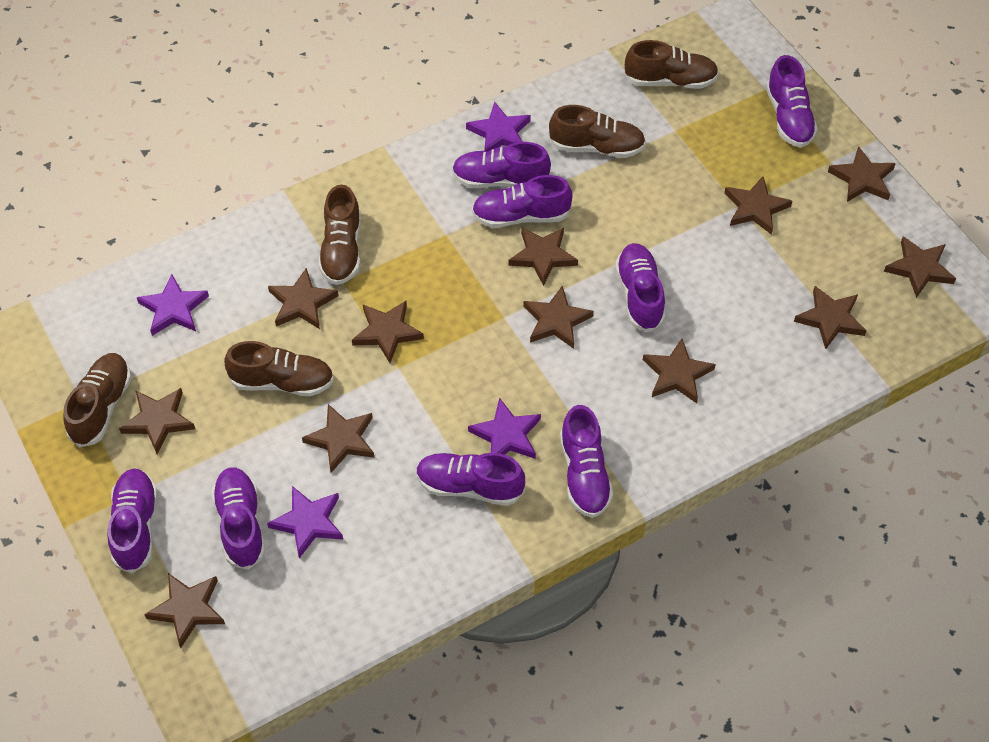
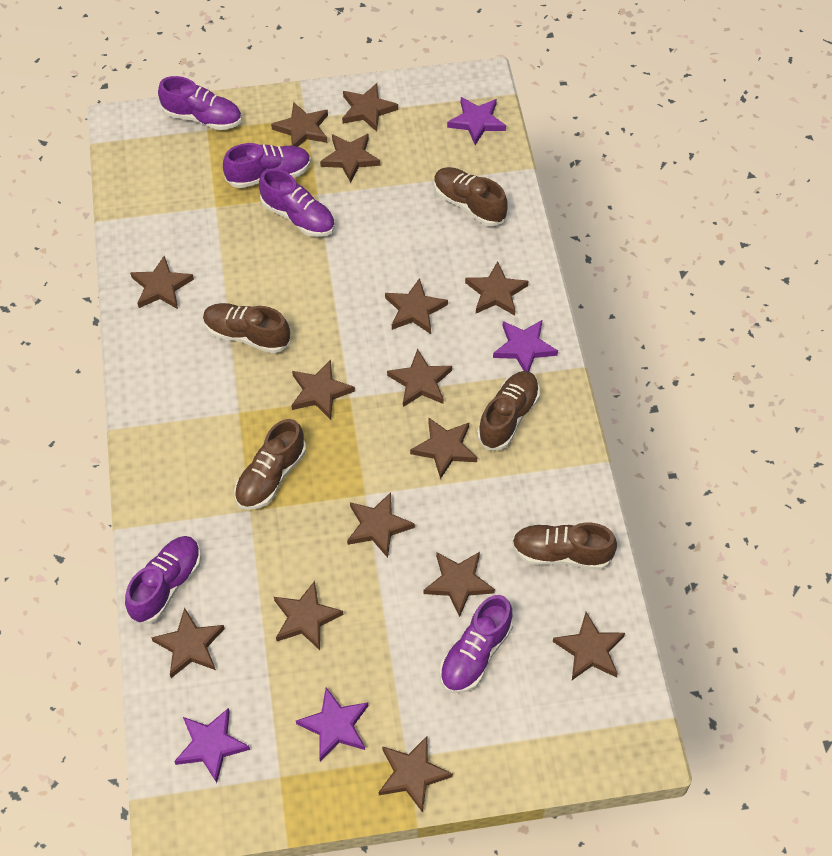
brown star: [119,388,195,454] [144,573,225,648] [268,268,338,329] [302,404,374,473] [352,301,424,363] [508,227,578,286] [523,286,594,349] [643,338,716,403] [724,176,792,235] [794,286,867,349] [828,146,896,202] [884,237,956,298] = 12 -> [130,256,194,309] [151,608,225,678] [271,102,328,147] [274,581,344,650] [291,360,355,420] [320,134,380,183] [342,83,398,132] [347,492,415,558] [379,736,453,813] [385,278,448,334] [387,349,452,407] [410,417,477,479] [424,552,495,617] [465,261,528,316] [553,612,625,680] = 15
purple shoe: [107,468,158,573] [211,467,265,570] [416,453,525,506] [452,142,551,188] [472,175,573,228] [560,405,613,518] [615,243,665,332] [766,55,818,148] = 8 -> [125,536,201,624] [158,76,242,130] [223,143,311,188] [259,168,335,237] [440,595,513,693] = 5

